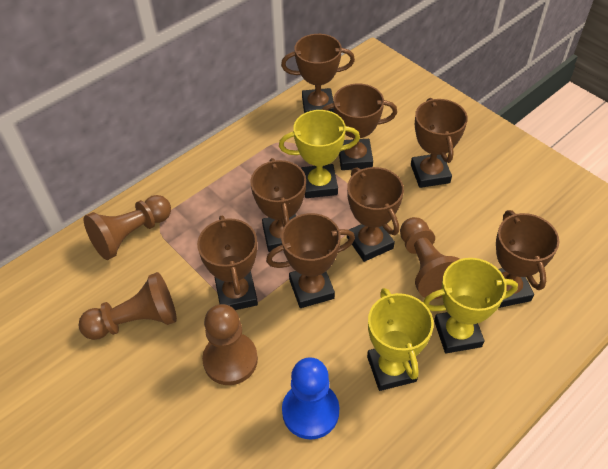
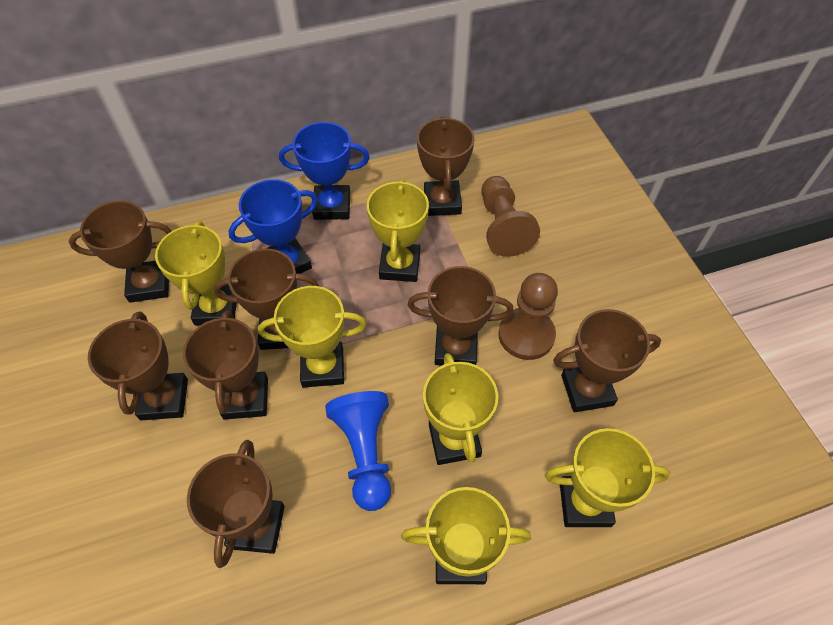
blue trophy: none = 0 -> [228,179,318,274] [279,122,370,220] = 2
brown pawn: [78,272,177,340] [84,195,171,260] [202,304,258,385] [400,217,459,299] = 4 -> [481,176,540,257] [498,273,558,360] = 2
yellow trophy: [279,110,360,198] [367,288,434,391] [423,258,518,353] = 3 -> [155,221,237,325] [258,286,367,388] [367,179,429,282] [401,487,531,584] [423,353,498,465] [545,428,670,527] = 6

